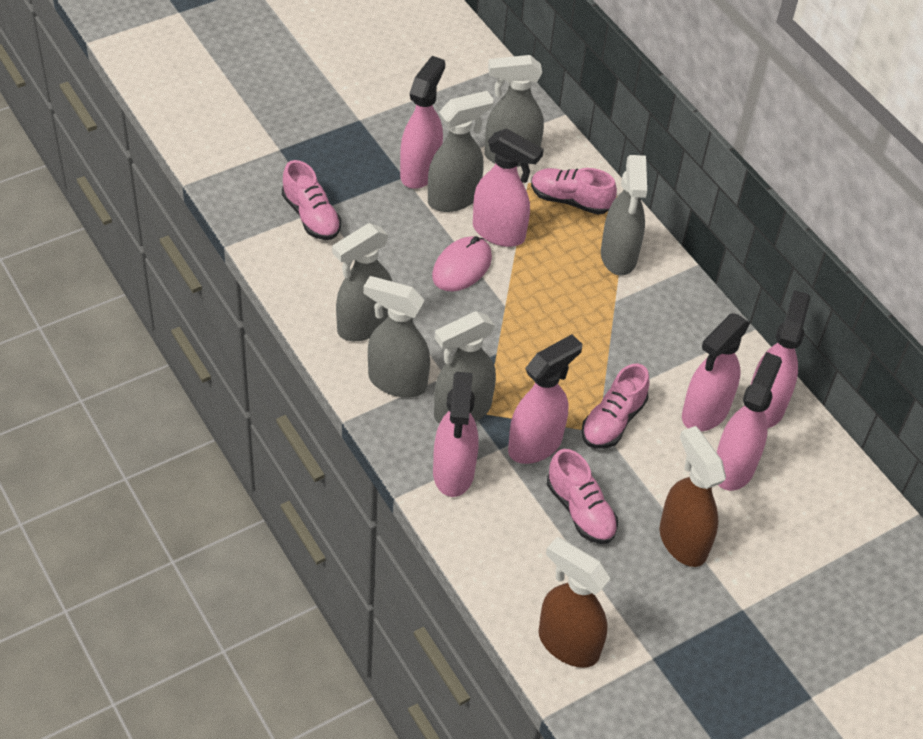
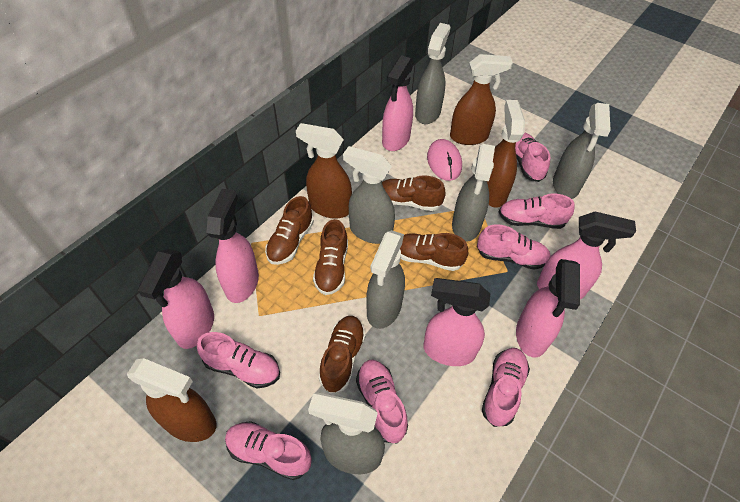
brown shoe: none = 0 -> [265,196,314,265] [313,219,348,295] [319,316,366,393] [382,175,446,211] [400,233,468,271] = 5
brown spray bottle: [538,537,610,668] [659,426,726,567] = 2 -> [127,358,216,442] [296,123,352,219] [450,54,513,145] [487,100,525,208] = 4
pink shoe: [282,160,341,240] [531,168,617,215] [547,449,618,544] [582,364,650,449] = 4 -> [197,332,280,388] [225,421,312,480] [356,360,408,444] [477,224,550,270] [482,348,530,427] [499,194,575,229] [515,132,550,182] = 7
pink spray bottle: [400,56,445,189] [433,372,478,497] [473,128,544,247] [508,334,582,464] [682,313,750,432] [717,352,782,491] [751,290,810,428] = 7 -> [138,249,214,349] [206,189,259,303] [382,55,414,151] [424,278,490,366] [516,259,580,357] [537,212,636,299] = 6

